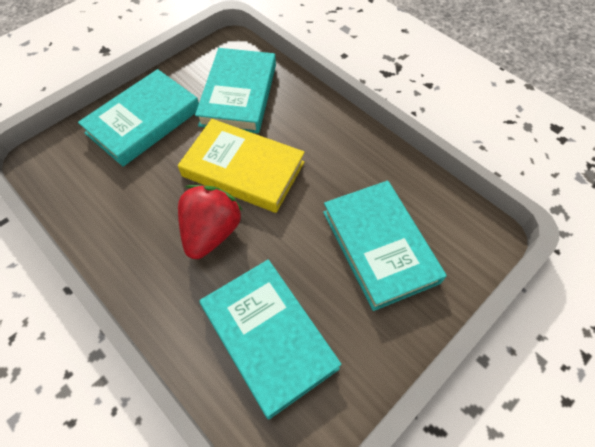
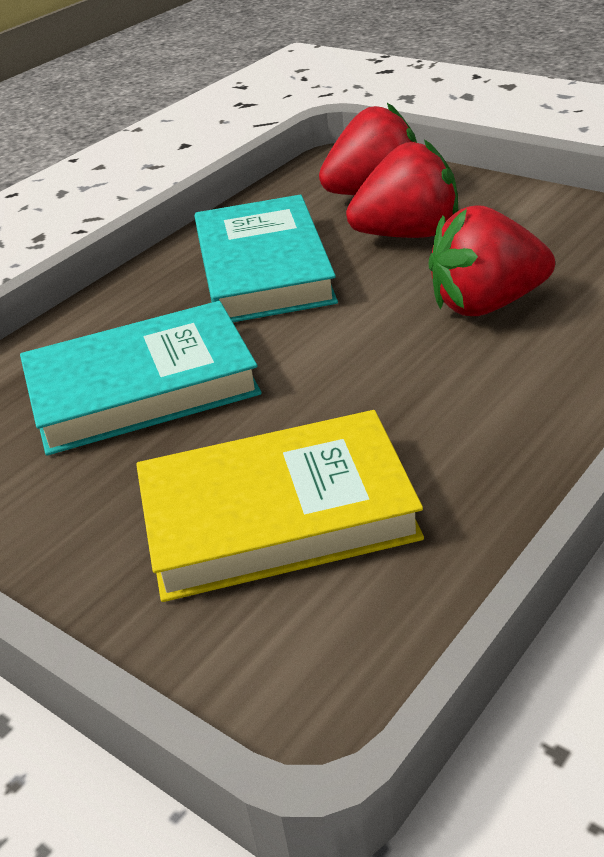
red strawberry: [178,185,243,259] = 1 -> [319,103,417,195] [346,140,458,238] [428,205,555,316] = 3
turquoise book: [78,69,199,167] [195,48,276,133] [200,260,342,419] [323,181,447,311] = 4 -> [20,301,262,456] [195,195,338,322] = 2

